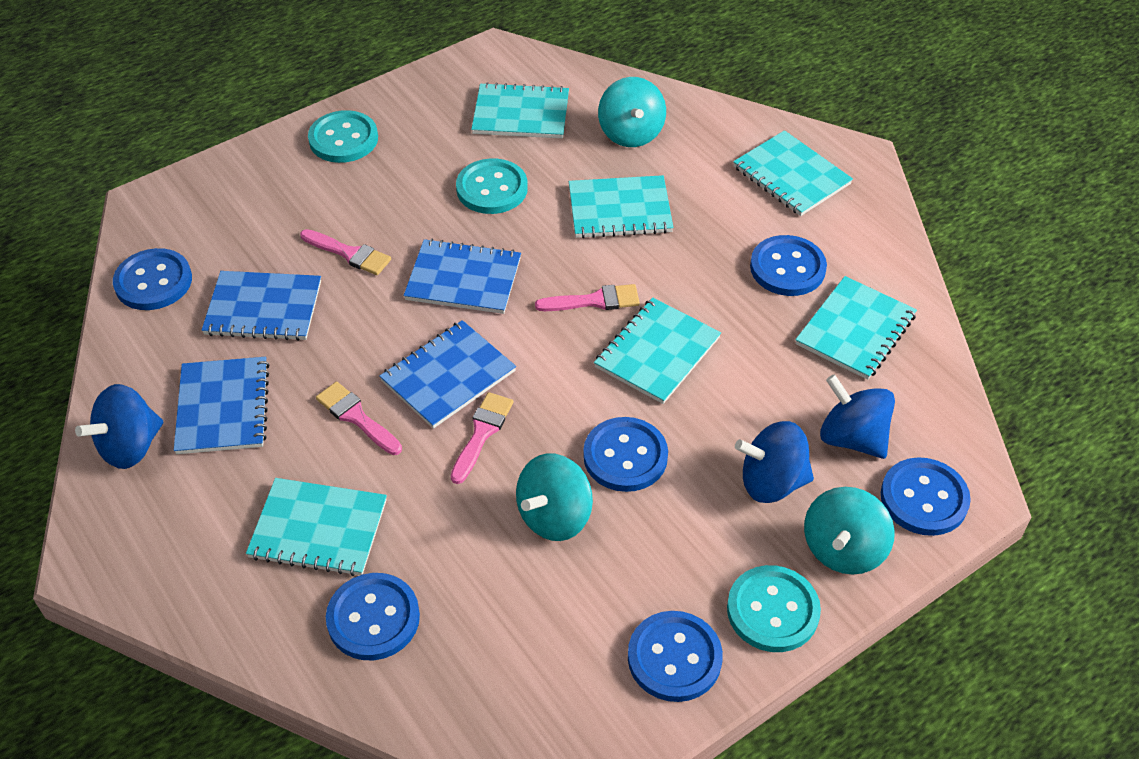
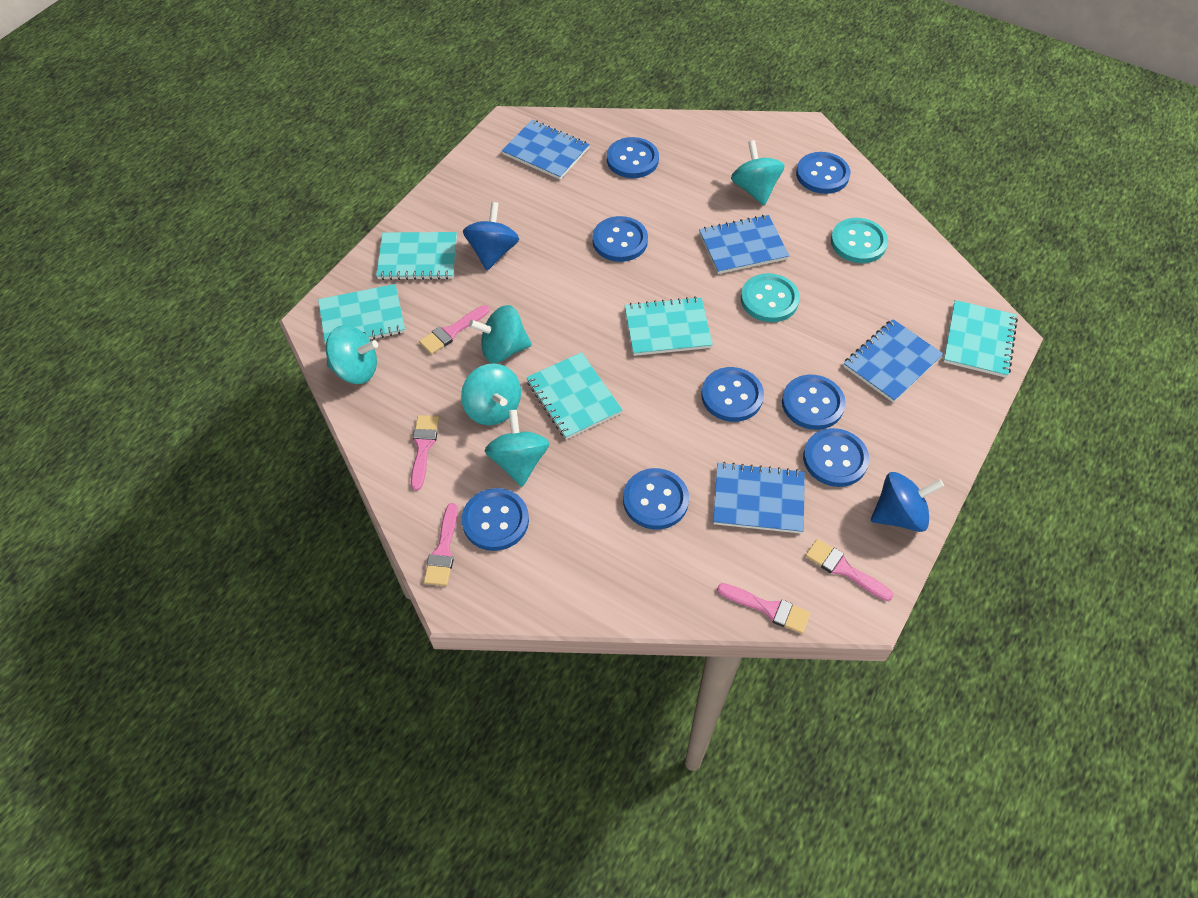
blue button: [113,248,192,310] [326,573,420,660] [583,417,668,492] [628,611,723,702] [750,235,827,296] [881,457,971,536] = 6 -> [462,488,529,551] [592,216,648,262] [607,137,659,178] [623,468,689,529] [701,367,764,422] [782,375,846,430] [796,152,850,194] [803,428,869,487] = 8
blue spinning top: [75,384,163,469] [735,421,814,503] [820,374,895,459] = 3 -> [463,202,519,270] [871,472,944,532] = 2
pink brush: [300,229,391,275] [316,382,402,455] [451,392,513,484] [535,284,640,311] = 4 -> [411,415,439,491] [419,305,489,354] [424,503,458,586] [717,583,811,634] [805,539,894,601] = 5
turquoise button: [308,110,378,163] [456,158,528,214] [727,565,821,652] = 3 -> [741,273,800,322] [831,218,888,263] = 2
turquoise notebook: [246,478,387,576] [471,82,569,138] [569,175,673,238] [594,297,721,404] [733,130,853,216] [795,276,917,380] = 6 -> [318,284,405,346] [376,232,457,280] [526,352,623,439] [624,297,713,356] [943,300,1018,378] = 5
turquoise spinning top: [516,453,593,541] [598,77,666,147] [804,487,895,575] = 3 -> [326,325,378,384] [461,363,521,425] [469,305,532,363] [485,410,549,487] [731,140,784,205] = 5

